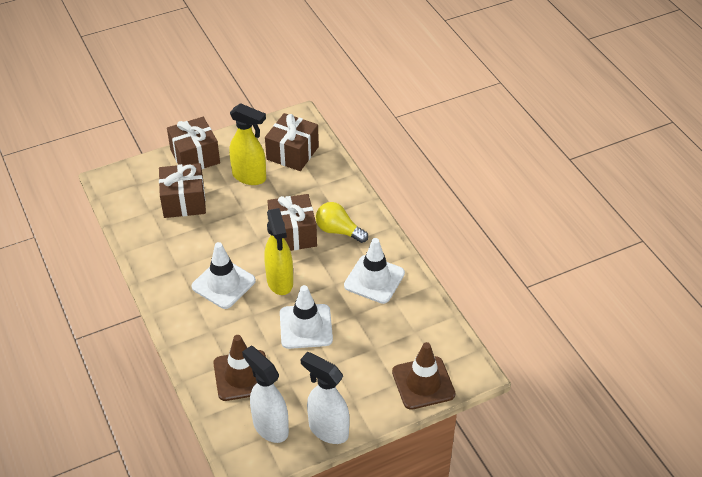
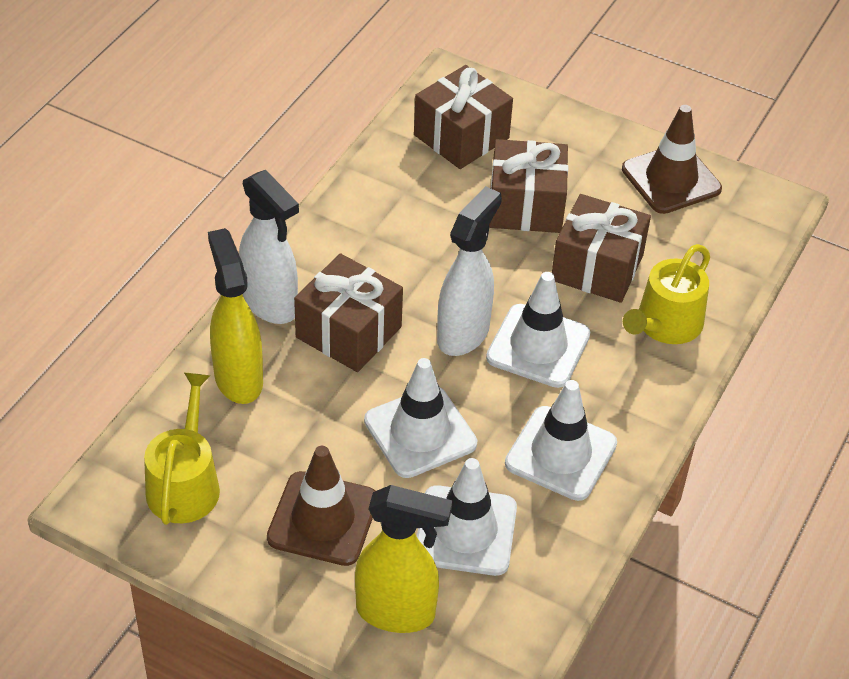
white traffic cone: [192,242,256,309] [280,285,333,349] [344,238,405,304] = 3 -> [364,358,477,478] [417,458,517,576] [486,272,590,388] [505,380,617,501] = 4
yellow light bulb: [316,202,368,243] = 1 -> none = 0
yellow watering can: none = 0 -> [144,373,220,525] [623,244,710,344] = 2

